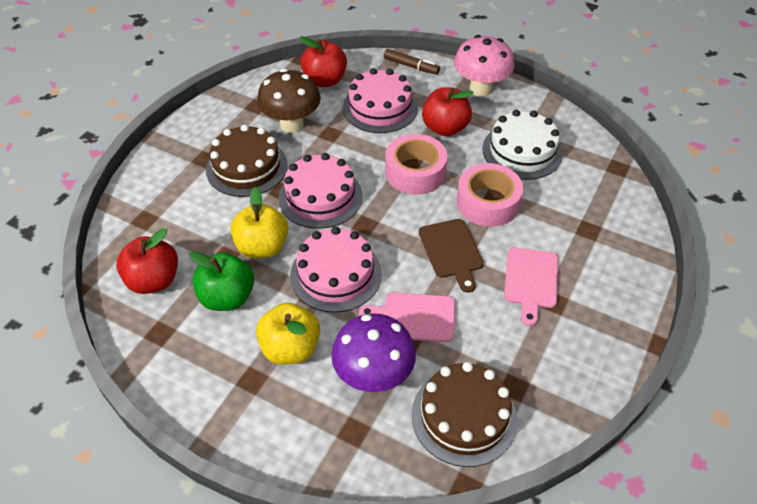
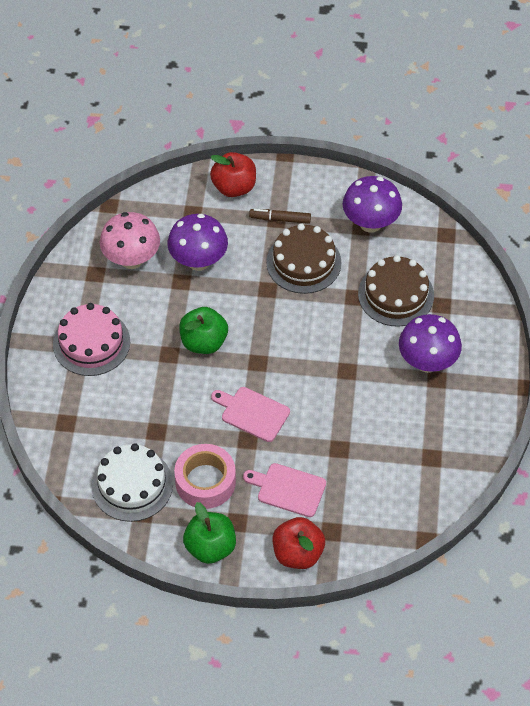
brown cutting board: [419,219,484,293] = 1 -> none = 0
brown mushroom: [257,69,321,133] = 1 -> none = 0
green apple: [189,251,254,311] = 1 -> [179,307,228,354] [183,502,236,564] = 2
pink cake: [278,153,362,229] [290,227,382,313] [343,68,418,133] = 3 -> [53,303,130,376] = 1
pink tape: [385,134,448,194] [457,163,523,227] = 2 -> [174,444,236,509] = 1
purple mushroom: [331,313,416,392] = 1 -> [167,214,228,271] [342,176,402,233] [399,314,462,373] = 3
red apple: [116,229,178,294] [299,36,347,87] [422,87,474,136] = 3 -> [210,152,256,197] [273,517,325,569] = 2
yellow apple: [230,187,288,258] [256,303,320,365] = 2 -> none = 0

